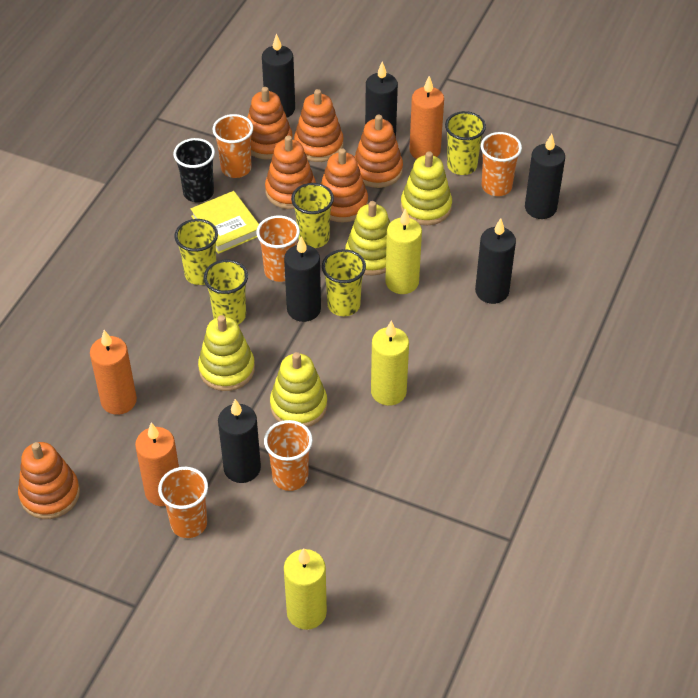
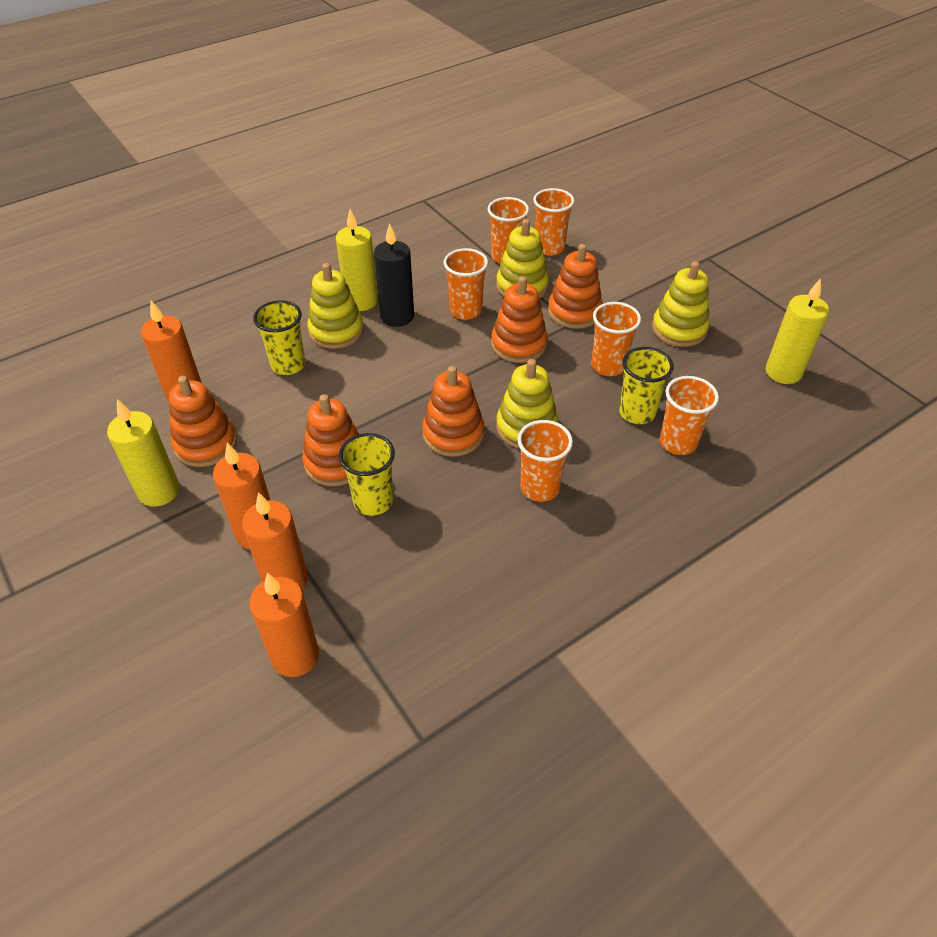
black candle: [218,399,261,483] [262,34,295,117] [284,236,321,322] [365,62,398,136] [475,218,516,304] [525,134,565,219] = 6 -> [374,223,414,327] = 1
black cup: [173,138,215,203] = 1 -> none = 0
orange candle: [90,330,137,415] [135,423,179,506] [409,76,444,159] = 3 -> [141,301,202,402] [213,442,270,549] [242,492,308,590] [249,573,319,677] = 4
orange cup: [158,467,208,538] [212,114,253,178] [256,216,300,282] [264,420,313,491] [481,132,522,196] = 5 -> [444,248,488,320] [488,197,529,264] [517,420,573,502] [533,188,575,256] [591,302,641,376] [660,376,719,455] = 6
orange stacking toy: [18,442,80,519] [247,87,293,160] [265,136,316,209] [294,89,344,162] [321,149,368,223] [354,115,403,188] = 6 -> [169,376,237,467] [302,394,359,486] [422,366,484,457] [491,276,547,363] [548,244,603,329] = 5
yellow book: [191,191,259,254] = 1 -> none = 0
yellow cup: [174,219,218,285] [204,260,248,324] [291,183,334,248] [322,249,366,316] [445,111,486,175] = 5 -> [253,300,305,375] [339,433,395,516] [619,347,674,424] = 3

